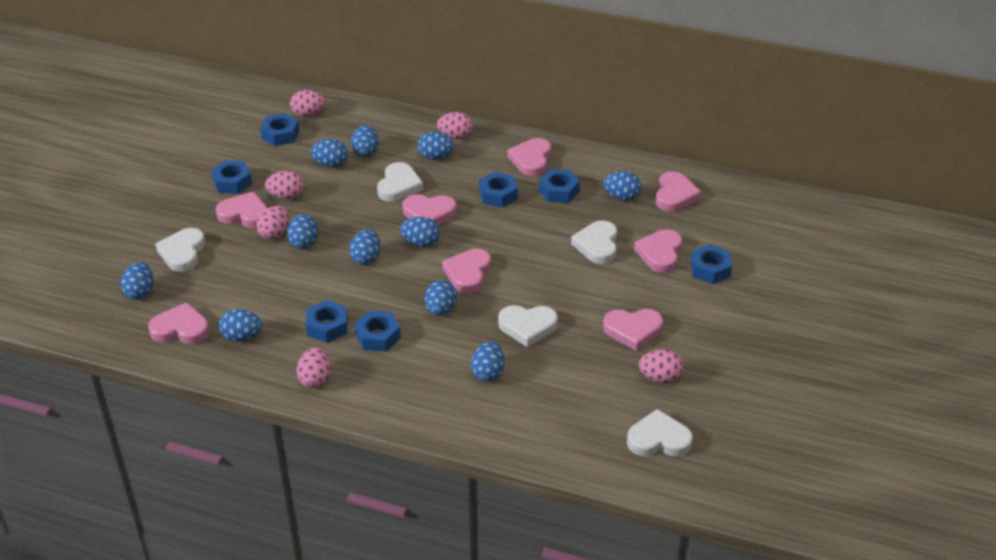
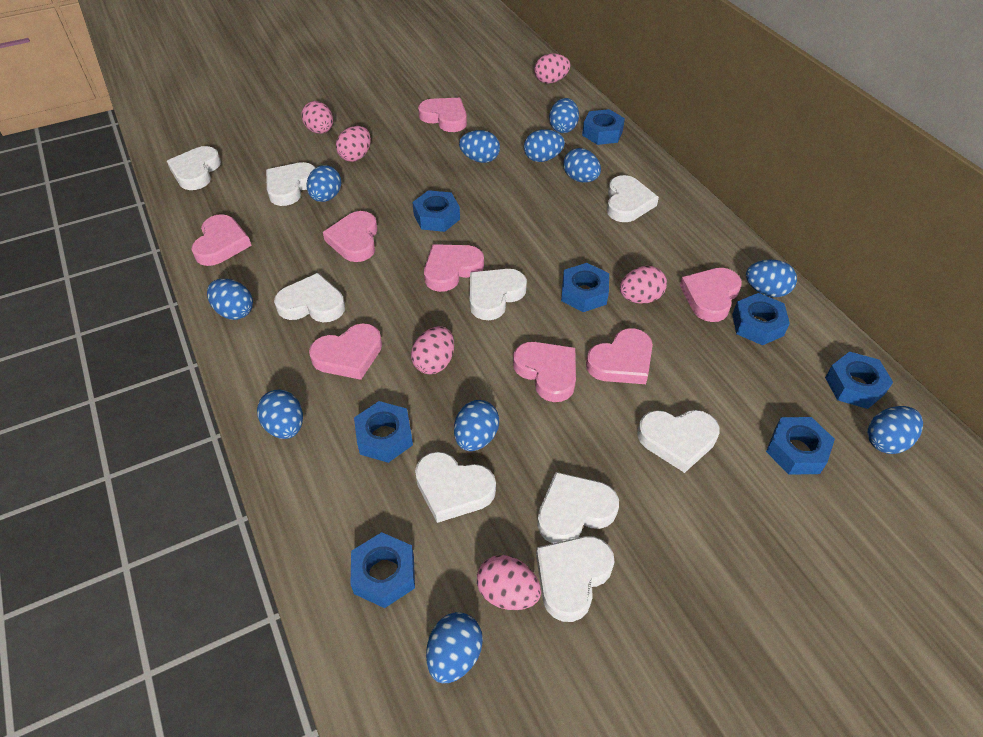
blue nut: [211,160,252,194] [260,113,299,146] [306,300,347,343] [354,311,401,352] [479,172,518,208] [539,169,580,203] [691,244,732,284] = 7 -> [350,532,415,608] [354,401,413,463] [412,190,460,232] [561,263,609,312] [582,109,625,145] [732,293,790,345] [766,417,835,475] [825,351,893,409] = 8
white heart: [155,228,205,272] [377,162,423,202] [498,305,558,347] [571,220,617,264] [627,409,693,457] = 5 -> [167,146,221,190] [266,162,315,206] [274,273,345,322] [415,452,496,523] [470,269,527,320] [536,536,614,622] [537,472,619,544] [607,175,659,222] [637,410,720,473] = 9

